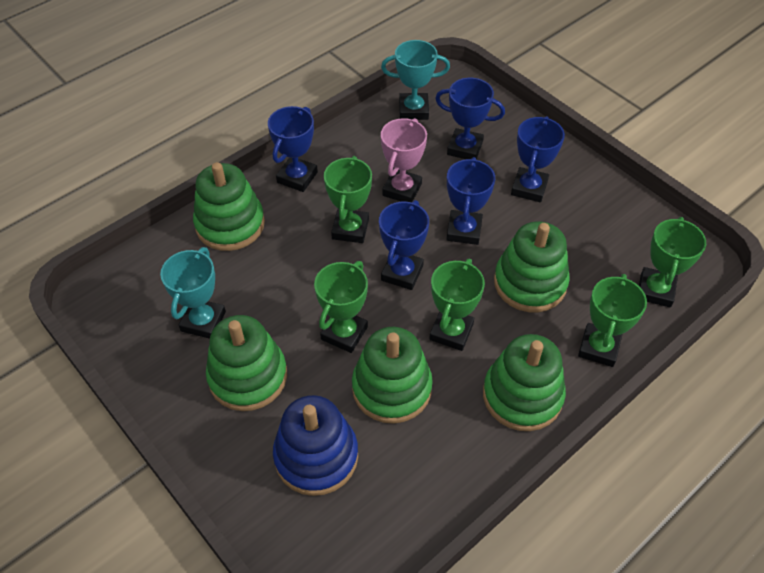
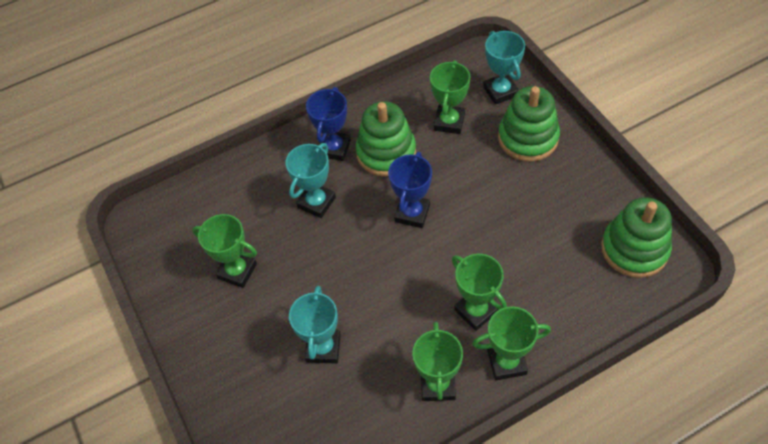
blue stacking toy: [273,395,358,496] = 1 -> none = 0
blue trophy: [268,106,318,192] [379,200,429,290] [435,78,505,159] [446,157,495,245] [511,116,565,202] = 5 -> [306,87,351,161] [388,152,432,228] = 2
green stacking toy: [193,162,265,251] [206,315,287,411] [352,327,433,424] [483,334,566,431] [494,221,570,312] = 5 -> [356,101,416,177] [498,86,560,162] [601,197,672,278] = 3
pink trophy: [381,118,427,202] = 1 -> none = 0
turquoise trophy: [160,247,226,339] [381,40,450,120] = 2 -> [286,143,336,218] [289,286,341,363] [483,31,525,105] = 3

